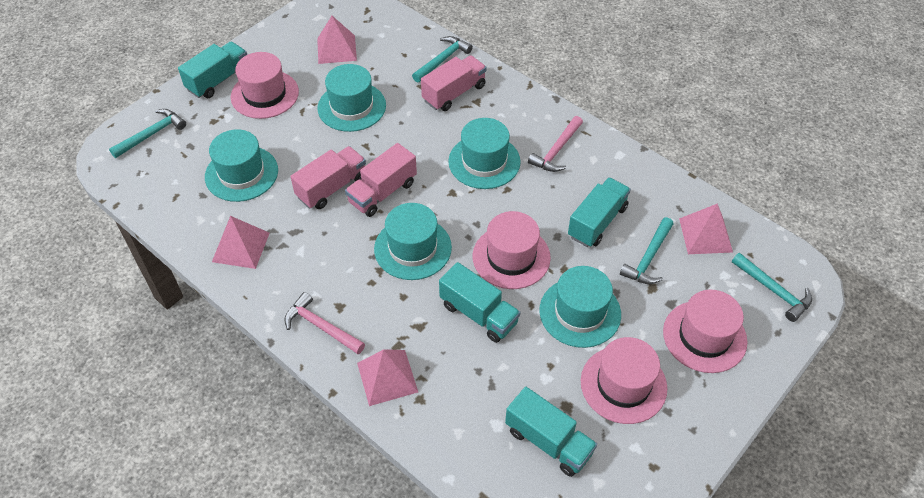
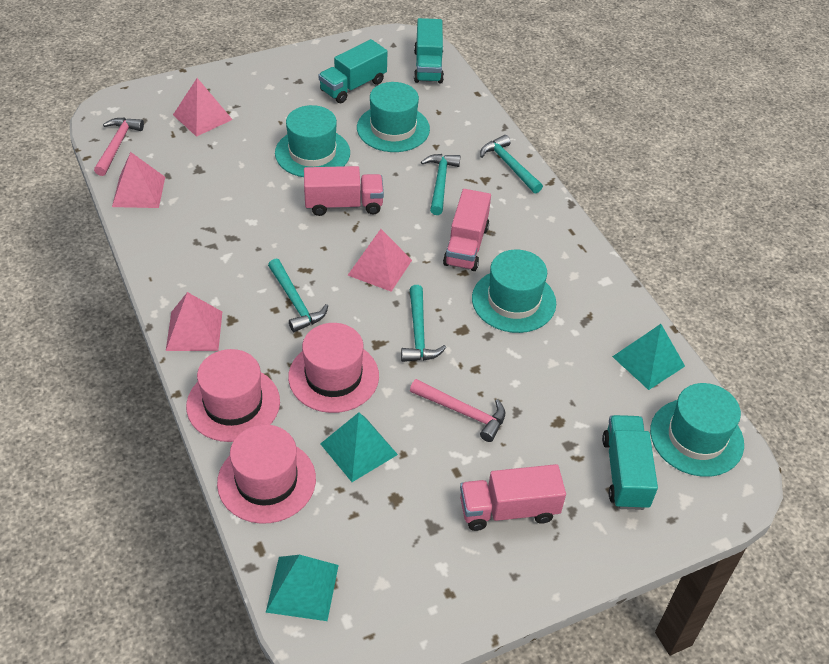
pink hat: [231,52,299,119] [473,211,551,289] [581,337,667,424] [663,290,748,373] = 4 -> [186,349,280,442] [217,425,316,524] [288,323,379,413] = 3
turquoise hat: [205,129,278,202] [318,64,386,132] [374,203,452,280] [448,118,520,189] [539,266,621,348] = 5 -> [275,105,350,177] [357,82,430,152] [472,249,556,333] [650,383,744,477] = 4
turquoise pyramid: none = 0 -> [266,555,339,621] [320,412,398,482] [612,324,685,390] = 3
turquoise truck: [178,42,247,98] [439,262,520,343] [505,387,597,477] [568,177,631,247] = 4 -> [319,39,387,103] [414,18,444,84] [602,415,658,510] = 3

